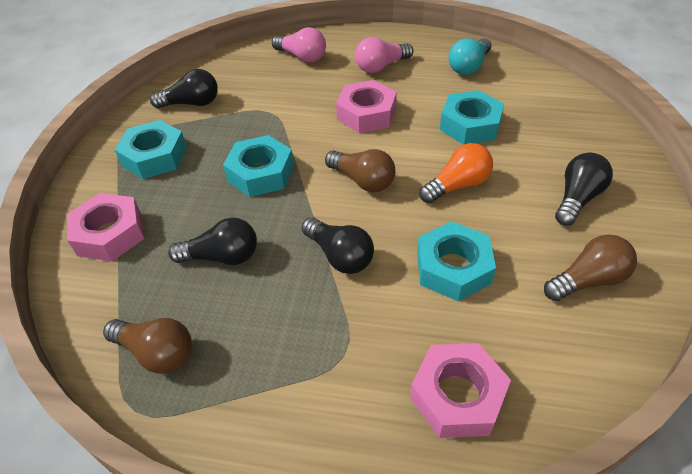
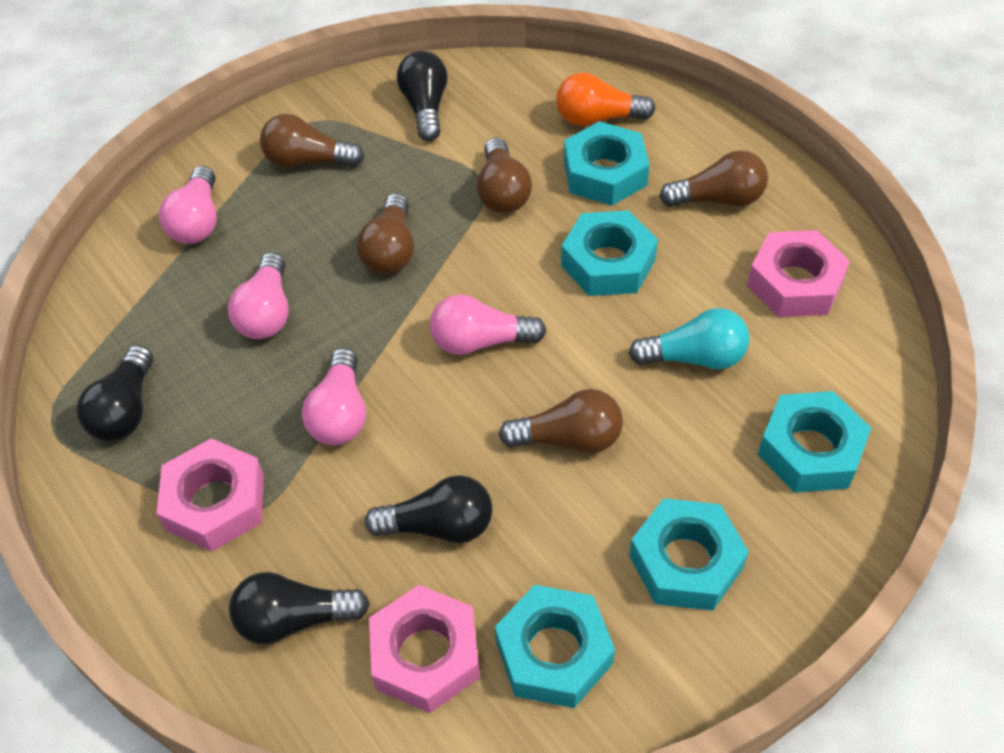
brown light bulb: [103,318,192,374] [325,149,395,192] [544,234,637,301] = 3 -> [260,114,364,168] [357,193,414,274] [477,138,532,213] [499,389,623,453] [660,150,768,207] = 5
pink light bulb: [272,27,326,62] [355,37,413,73] = 2 -> [159,166,217,244] [228,252,289,339] [302,348,366,445] [430,295,546,355] = 4
turquoise nut: [115,120,187,179] [223,135,294,197] [417,221,496,301] [440,90,504,145] = 4 -> [495,585,615,708] [561,210,658,296] [564,121,649,206] [629,498,749,611] [758,391,871,493] = 5

